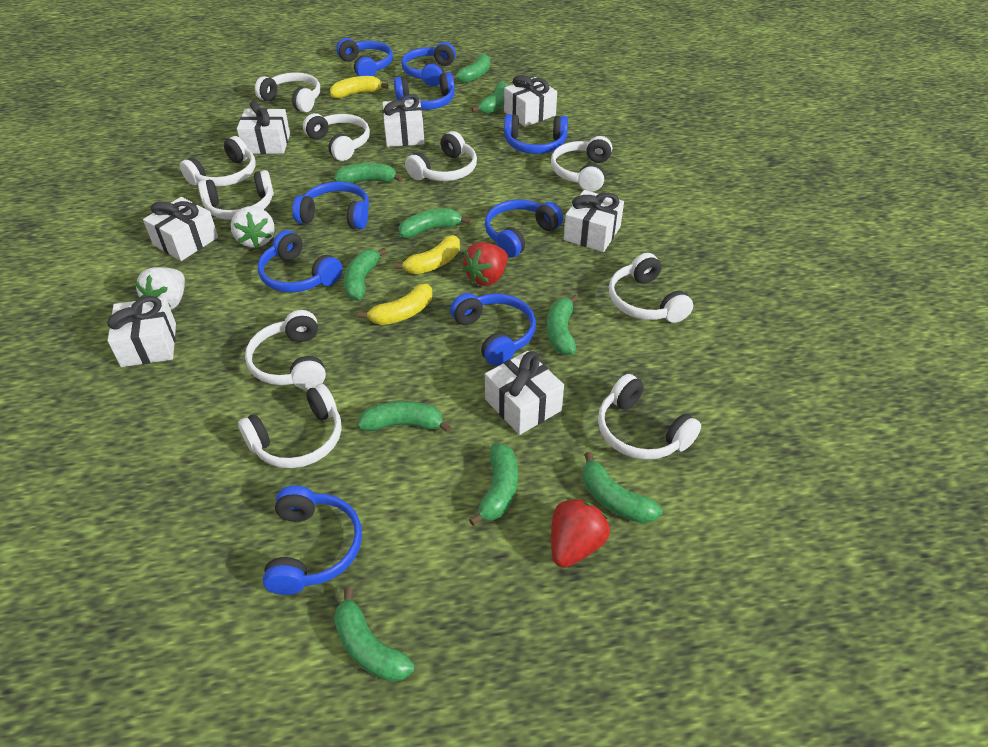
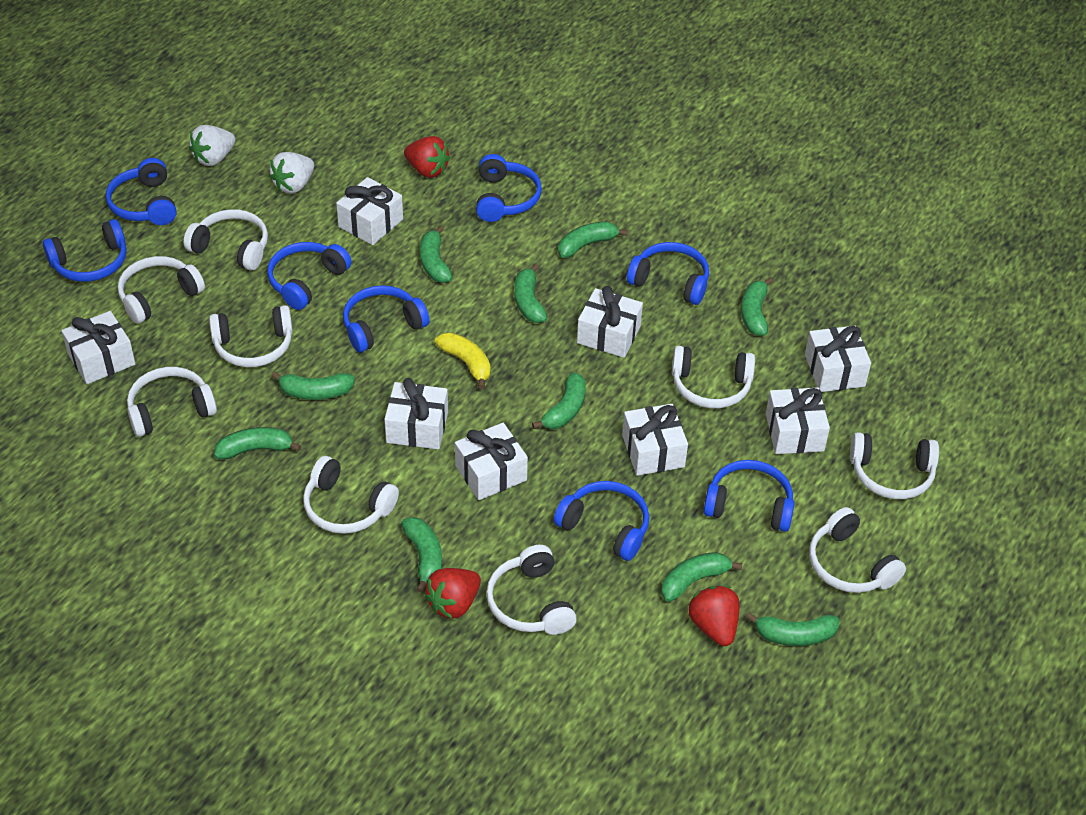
blue headphones: [258,230,342,292] [262,485,362,595] [292,182,369,230] [336,38,393,76] [394,72,455,110] [401,42,456,86] [450,293,536,366] [485,200,563,258] [504,114,568,154] = 9 -> [43,219,127,282] [106,158,177,225] [267,242,352,310] [343,285,429,353] [476,154,542,222] [554,481,649,561] [627,242,709,305] [703,460,794,532] = 8
red strawberry: [462,242,508,286] [551,498,610,568] = 2 -> [404,136,450,178] [424,568,481,619] [688,586,740,646] = 3
white gift: [107,296,176,367] [143,197,218,261] [237,101,290,154] [382,94,424,147] [485,351,564,435] [504,75,557,127] [564,190,624,252] = 7 -> [62,311,135,384] [336,177,403,245] [384,378,448,449] [455,423,528,500] [577,286,643,358] [622,404,688,476] [766,388,830,454] [805,326,871,392] = 8
white headphones: [180,136,256,187] [198,170,274,220] [238,384,342,468] [245,310,326,389] [255,72,320,112] [303,113,370,161] [405,131,477,181] [551,136,612,192] [598,374,701,460] [609,253,693,323] = 10 -> [118,256,205,324] [127,367,217,437] [184,209,268,271] [209,305,293,367] [303,456,399,534] [486,545,577,635] [672,346,755,408] [809,507,906,593] [850,432,939,499] = 9
yellow banana: [330,76,389,98] [358,284,432,325] [394,235,460,274] = 3 -> [435,332,491,389] = 1

